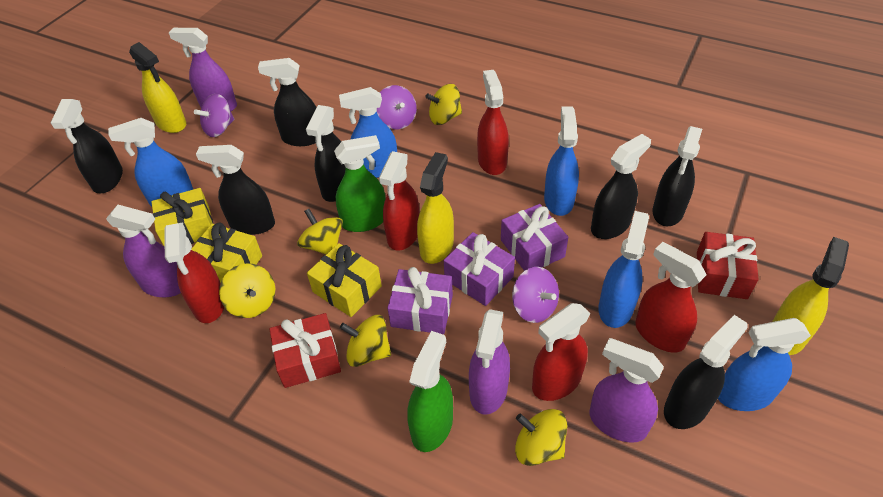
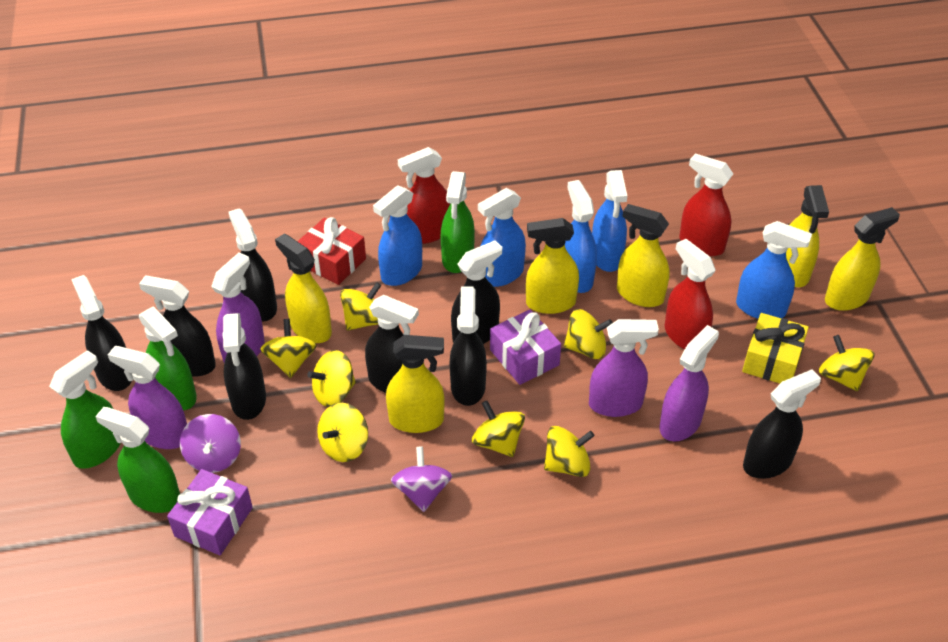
black spray bottle: [51,99,123,193] [196,145,275,235] [258,58,316,146] [306,105,345,202] [591,134,651,239] [653,126,702,226] [664,315,748,429] = 7 -> [71,275,132,391] [139,275,216,377] [222,313,266,420] [228,208,277,321] [365,295,419,393] [450,287,487,406] [451,240,502,344] [743,369,821,479] = 8
green spray bottle: [334,135,386,232] [407,331,453,452] = 2 -> [49,350,121,469] [95,407,180,513] [139,306,197,410] [441,171,475,273] = 4
purple gift: [387,267,453,334] [444,232,515,306] [501,204,568,271] = 3 -> [167,469,253,555] [490,309,561,385] = 2
purple spinning top: [194,94,234,137] [377,85,417,129] [512,267,559,323] = 3 -> [180,414,241,473] [391,446,452,512] = 2
red gift: [269,313,341,388] [697,232,759,299] = 2 -> [297,217,366,285] = 1
red spray bottle: [165,222,224,323] [379,151,420,251] [477,70,509,175] [532,303,590,401] [635,242,707,353] = 5 -> [398,147,450,244] [665,239,715,349] [680,154,733,256] = 3
yellow gift: [151,188,213,247] [191,222,262,283] [307,243,382,317] = 3 -> [742,313,809,383] = 1
yellow spinning top: [219,263,276,318] [297,209,343,254] [340,315,391,367] [425,84,462,125] [515,409,567,466] = 5 -> [260,319,317,378] [307,350,356,407] [317,403,368,462] [340,282,381,331] [472,401,525,457] [544,426,594,477] [564,309,613,359] [819,335,875,391] = 8
yellow spray bottle: [129,42,186,133] [417,152,454,264] [772,237,849,355] = 3 -> [275,234,332,343] [386,335,445,433] [526,218,579,314] [617,204,670,307] [786,185,829,287] [825,207,900,311] = 6

